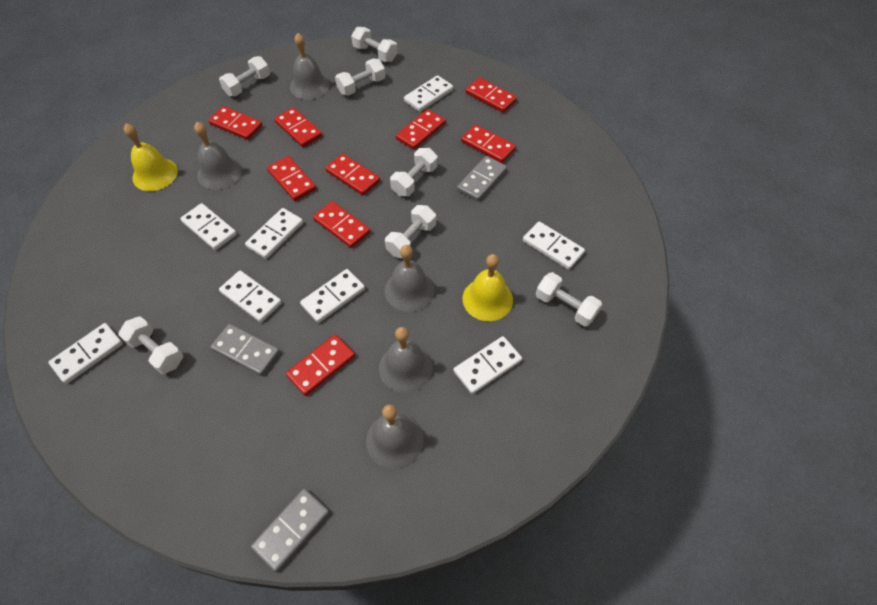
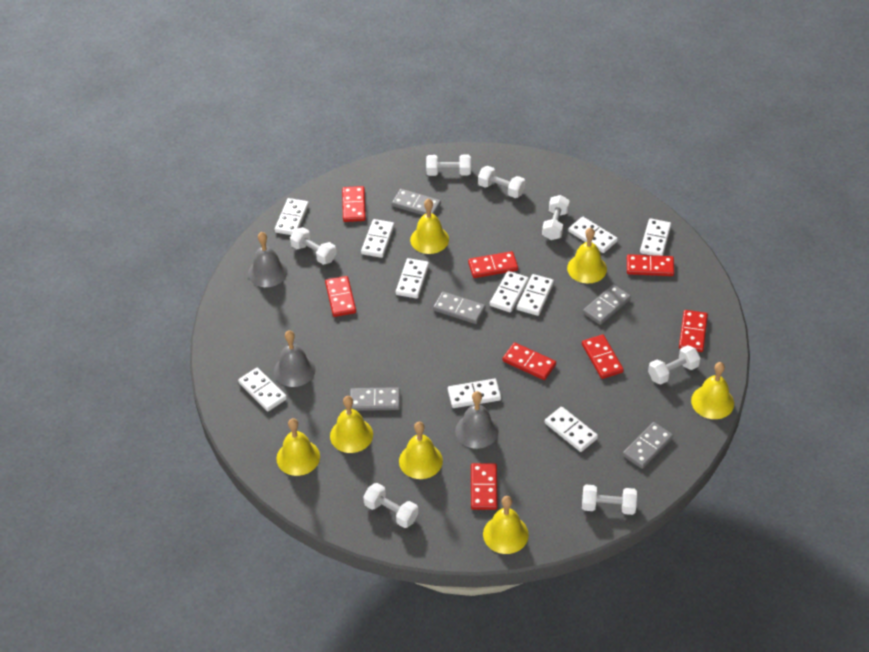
grey bell: [194,122,242,190] [290,33,330,100] [366,405,424,469] [379,327,433,393] [385,245,435,312] = 5 -> [248,232,288,287] [274,330,316,387] [455,391,499,449] = 3
grey domino: [210,324,280,376] [251,489,329,572] [457,156,507,201] = 3 -> [350,387,400,411] [392,189,441,215] [433,292,485,324] [583,284,631,325] [623,422,673,469] = 5
red domino: [208,106,262,140] [267,156,316,201] [274,107,322,147] [286,334,355,396] [313,201,370,248] [325,154,380,195] [396,109,446,150] [461,124,516,163] [466,77,517,113] = 9 -> [325,276,356,317] [342,186,366,222] [468,251,518,278] [471,463,498,510] [502,342,556,380] [582,335,624,379] [627,254,674,276] [679,310,708,352] = 8
white domino: [48,323,123,384] [180,203,237,250] [219,271,282,322] [245,208,303,259] [300,269,365,323] [404,75,453,112] [453,336,522,394] [523,221,585,270] = 8 -> [238,367,287,411] [274,198,309,235] [361,219,394,258] [396,258,429,299] [448,379,501,408] [490,271,529,312] [517,274,554,316] [545,407,598,452] [569,217,618,253] [640,218,671,256] = 10
yellow bell: [124,124,178,191] [462,254,513,321] = 2 -> [276,418,320,476] [330,396,373,453] [399,422,443,479] [410,199,449,254] [483,496,529,554] [567,228,607,283] [691,362,734,419] = 7

